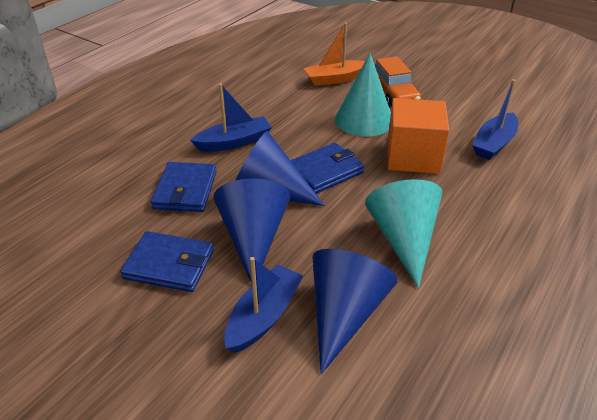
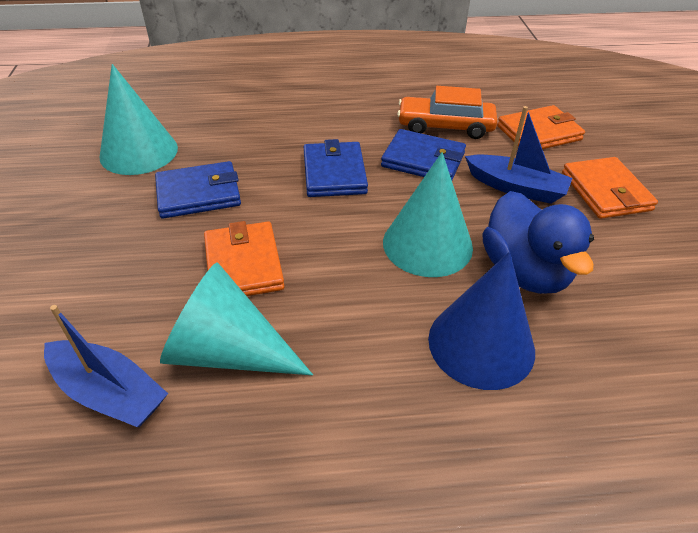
blue boat: [190,83,272,152] [224,257,303,353] [472,79,518,160] = 3 -> [44,305,168,427] [465,106,573,204] = 2
blue cone: [213,178,290,284] [236,131,325,206] [312,249,397,374] = 3 -> [428,252,535,390] = 1
blue duck: none = 0 -> [482,191,594,294] = 1
orange boat: [304,23,365,86] = 1 -> none = 0
orange cube: [387,98,449,174] = 1 -> none = 0
orange wallet: none = 0 -> [204,221,285,296] [497,105,585,149] [562,157,658,219] = 3
turquoise cone: [335,53,391,137] [365,179,442,288] = 2 -> [99,64,178,175] [160,262,313,375] [383,152,473,277] = 3

